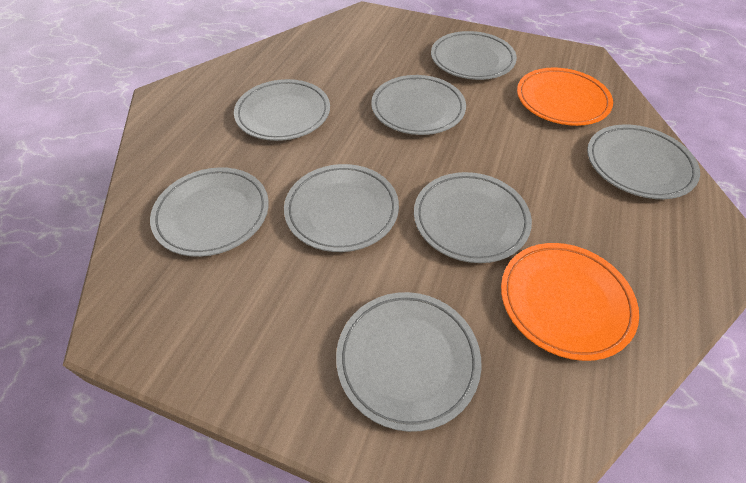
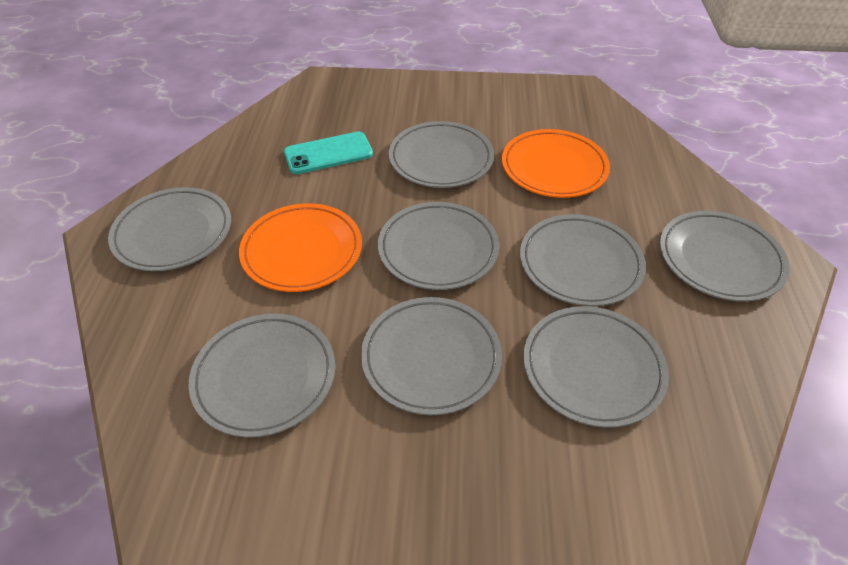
turquoise phone: none = 0 -> [284,132,373,174] = 1

